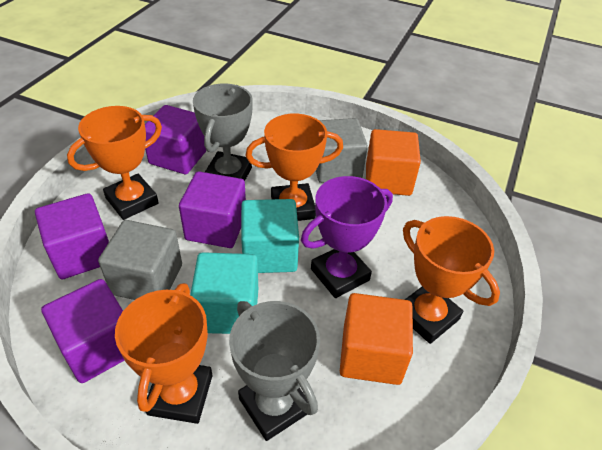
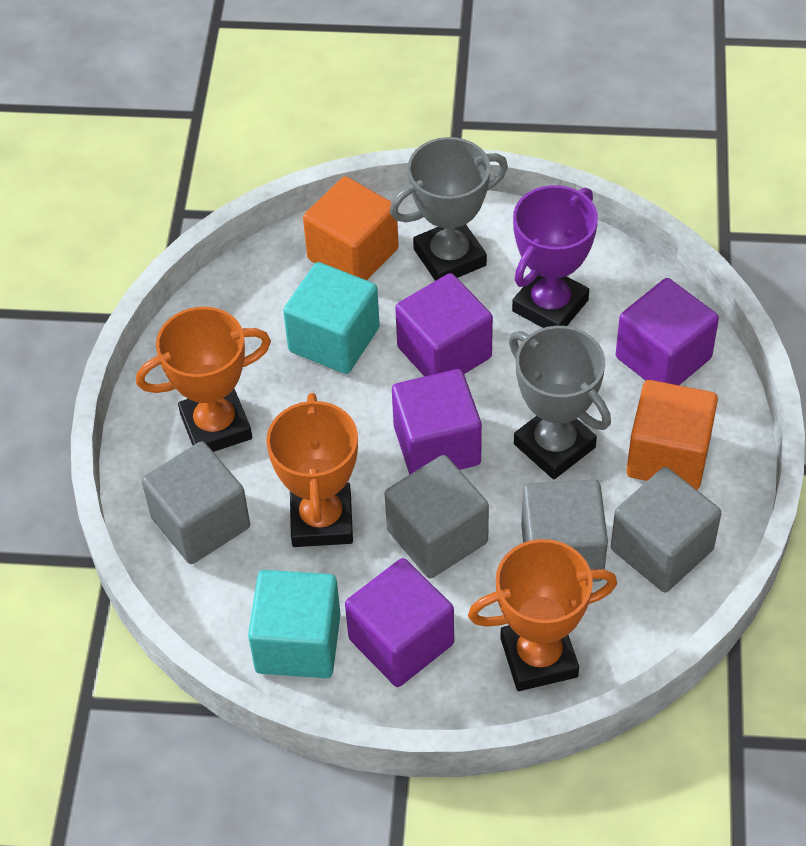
grey cube: [98,220,182,300] [316,118,368,183] = 2 -> [142,441,250,564] [385,455,489,579] [521,479,608,582] [611,467,721,592] = 4
orange trophy: [67,106,162,220] [115,283,212,424] [246,114,343,221] [403,216,500,344] = 4 -> [136,307,271,452] [266,393,358,547] [468,539,617,691] = 3

